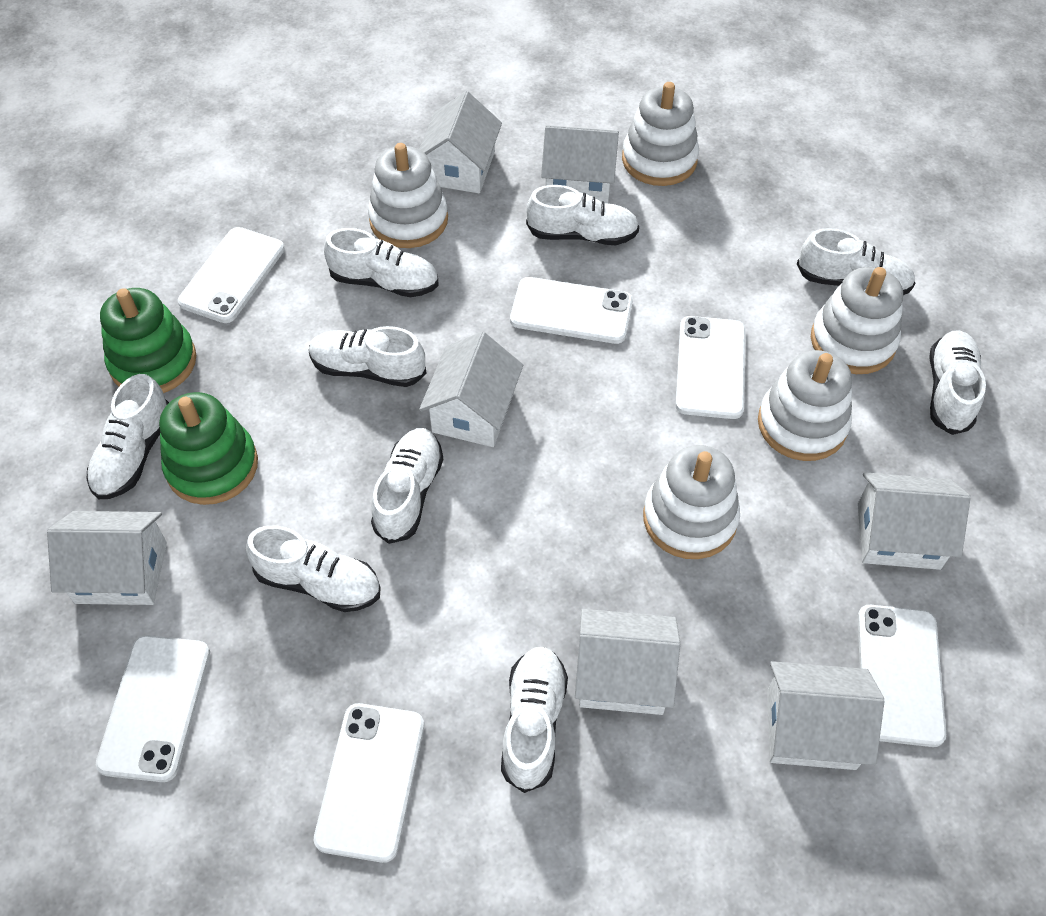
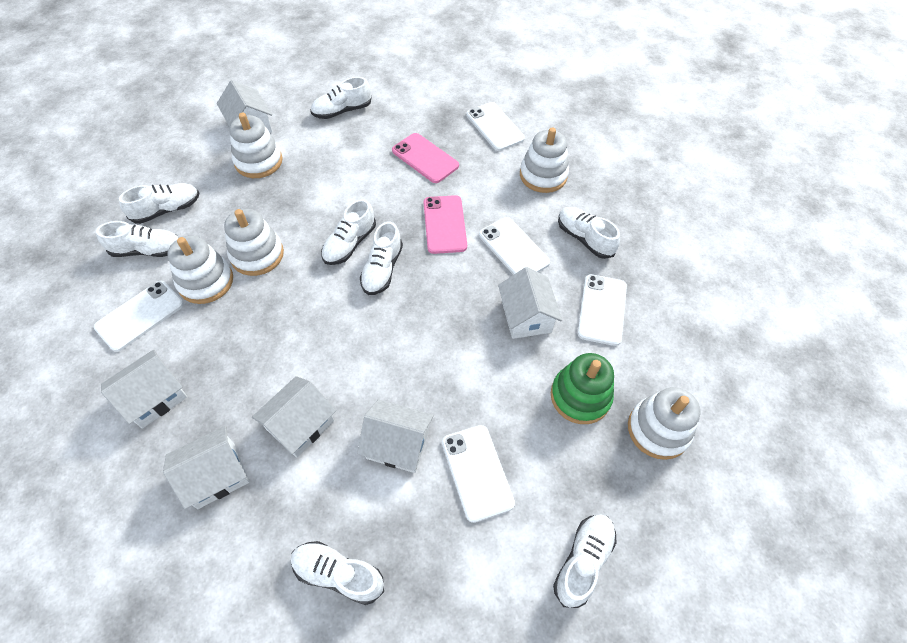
green stacking toy: [100,288,196,393] [159,392,258,505] = 2 -> [551,353,614,424] = 1
pink phone: none = 0 -> [392,133,459,183] [424,195,467,254] = 2
white house: [47,511,167,605] [419,91,502,193] [419,332,523,447] [541,125,619,203] [575,609,680,715] [767,661,885,770] [858,472,971,570] = 7 -> [101,350,187,429] [163,426,250,509] [217,80,272,133] [252,376,336,458] [357,399,434,473] [498,267,562,339] = 6
white phone: [96,635,210,782] [178,227,285,323] [314,703,424,863] [510,277,633,344] [675,316,746,419] [857,605,946,747] = 6 -> [94,281,184,352] [442,425,515,523] [466,102,525,151] [479,217,550,275] [577,274,627,346] = 5
white shoe: [87,374,169,499] [246,525,381,612] [309,326,427,387] [324,228,439,297] [371,428,443,544] [501,647,568,793] [526,185,639,245] [797,228,915,295] [929,331,986,435] = 9 -> [96,221,179,257] [119,183,199,224] [291,541,384,605] [310,77,371,119] [321,199,376,265] [360,222,403,295] [553,514,616,608] [558,207,620,259] = 8

